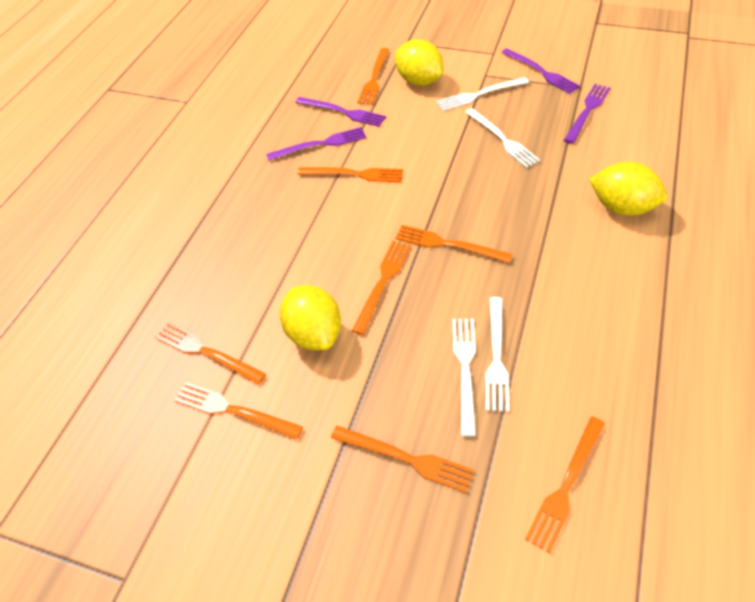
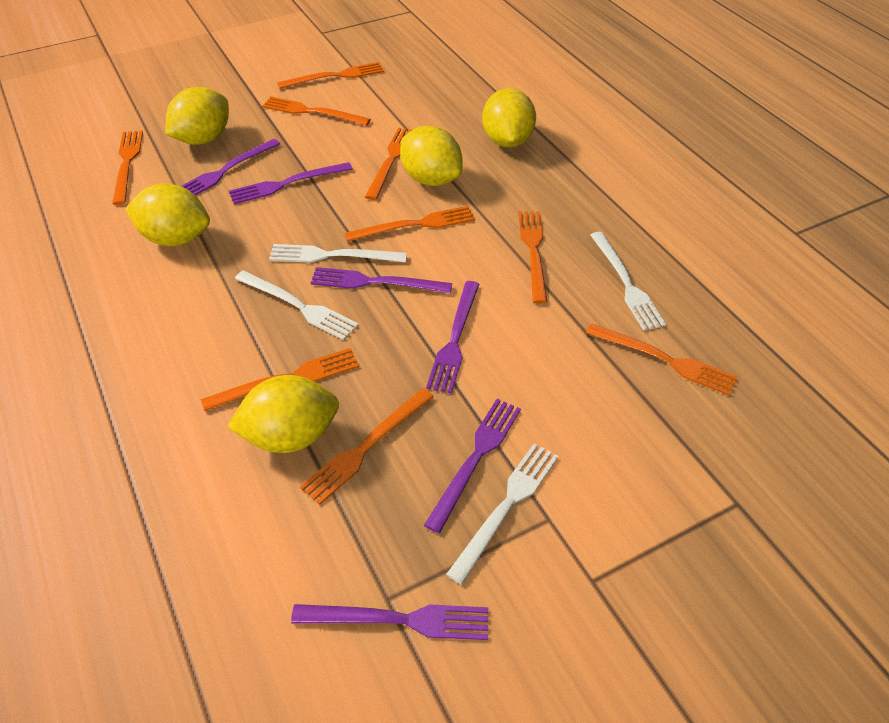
orange fork: [155,322,266,384] [174,382,303,439] [297,167,403,182] [331,426,474,493] [352,241,411,335] [357,48,389,105] [395,225,513,263] [525,416,605,553] = 8 -> [112,131,143,205] [201,348,359,411] [262,96,371,126] [277,62,384,89] [300,388,434,505] [344,206,475,242] [365,128,411,200] [518,211,547,304] [586,323,738,396] = 9
purple fork: [266,127,367,161] [295,97,386,127] [501,48,580,94] [564,84,611,144] = 4 -> [181,139,280,196] [229,162,353,204] [291,604,488,640] [311,267,452,293] [424,399,521,533] [426,281,479,394] = 6
yellow lemon: [280,285,341,350] [395,39,444,86] [589,162,667,216] = 3 -> [125,183,210,246] [165,87,229,145] [227,375,339,453] [400,126,463,186] [482,88,536,147] = 5

